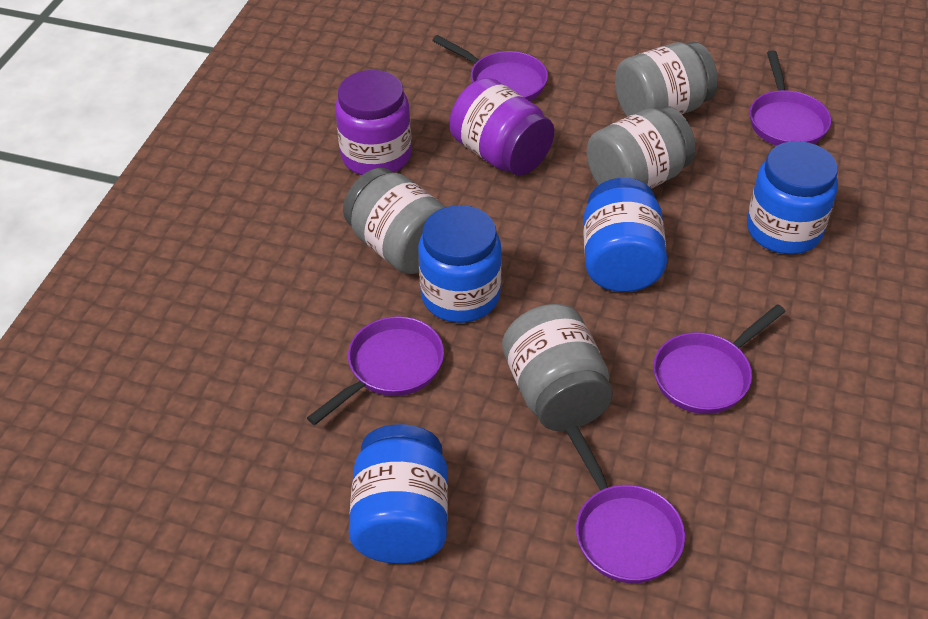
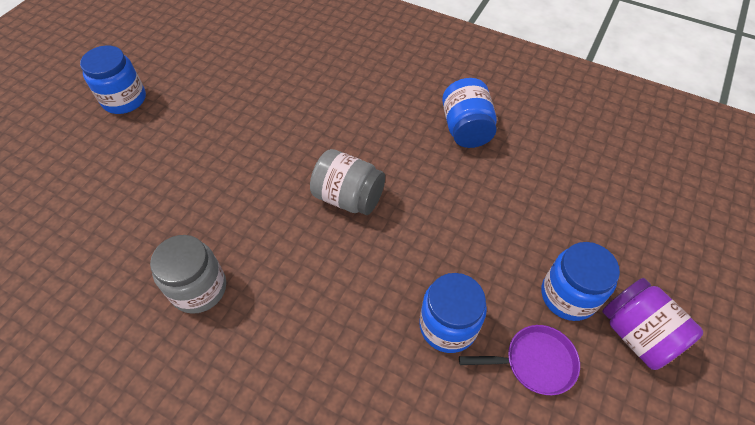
grey jar: [343,168,446,274] [502,304,613,431] [587,106,696,189] [615,42,718,117] = 4 -> [150,235,226,314] [310,149,385,215] = 2
purple jar: [335,70,412,175] [450,78,554,176] = 2 -> [602,278,703,370] = 1
purple pan: [307,316,444,425] [432,35,548,101] [566,426,685,583] [653,304,786,414] [750,51,831,146] = 5 -> [459,325,580,395] = 1

